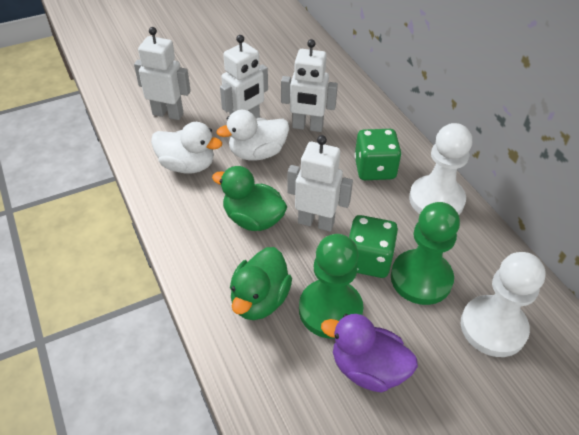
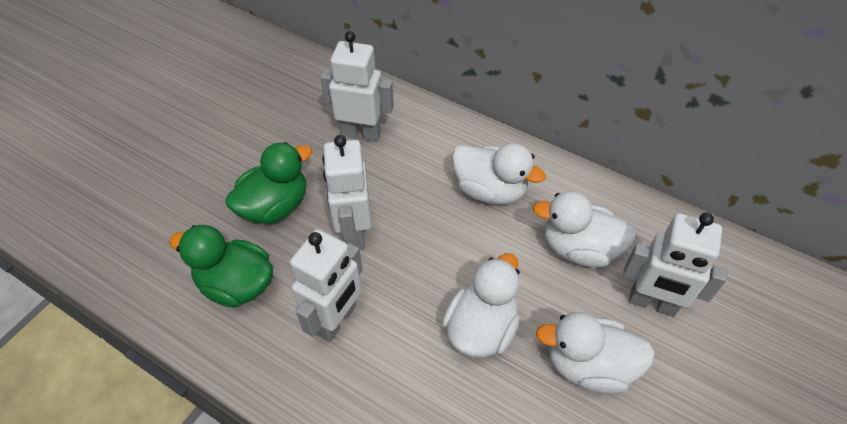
green dice: [349,215,398,278] [354,129,402,180] = 2 -> none = 0
green pawn: [299,234,363,338] [391,202,460,305] = 2 -> none = 0
purple duck: [321,314,418,393] = 1 -> none = 0
white duck: [151,122,222,174] [217,110,289,161] = 2 -> [442,253,520,358] [452,143,546,205] [533,191,637,267] [536,312,655,394] = 4
white pawn: [409,123,472,215] [461,252,546,357] = 2 -> none = 0

